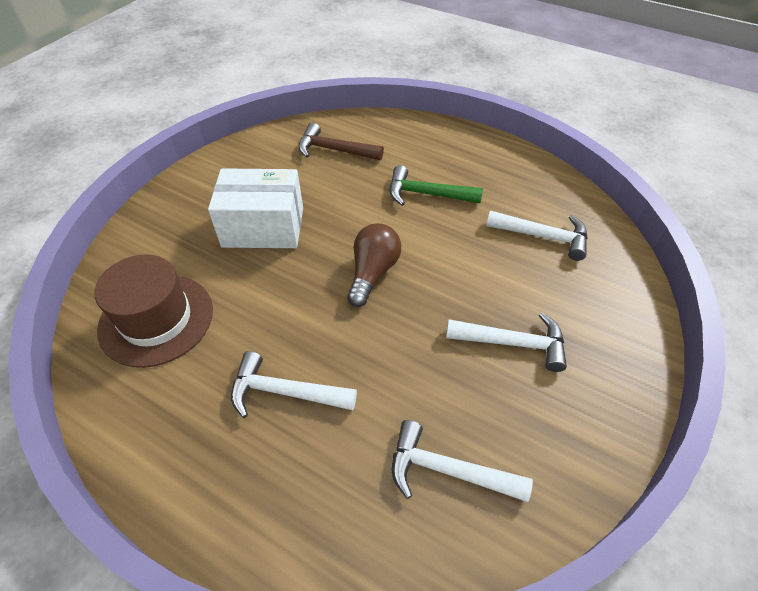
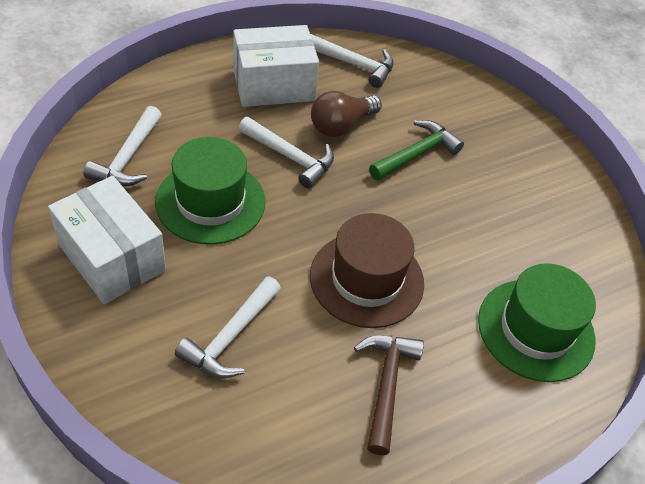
green hat: none = 0 -> [155,137,265,245] [478,263,596,382] = 2
white box: [208,168,303,248] = 1 -> [48,176,166,304] [233,25,319,107] = 2

